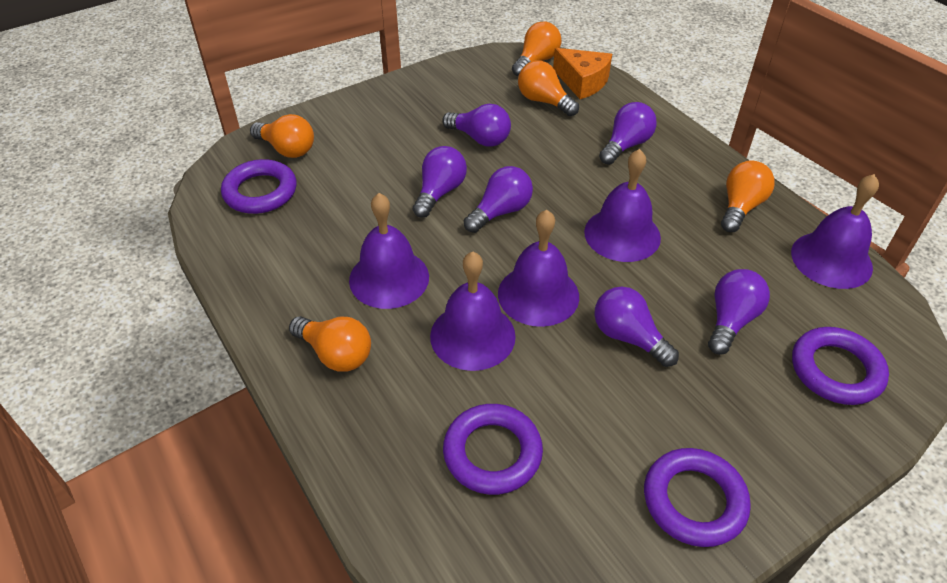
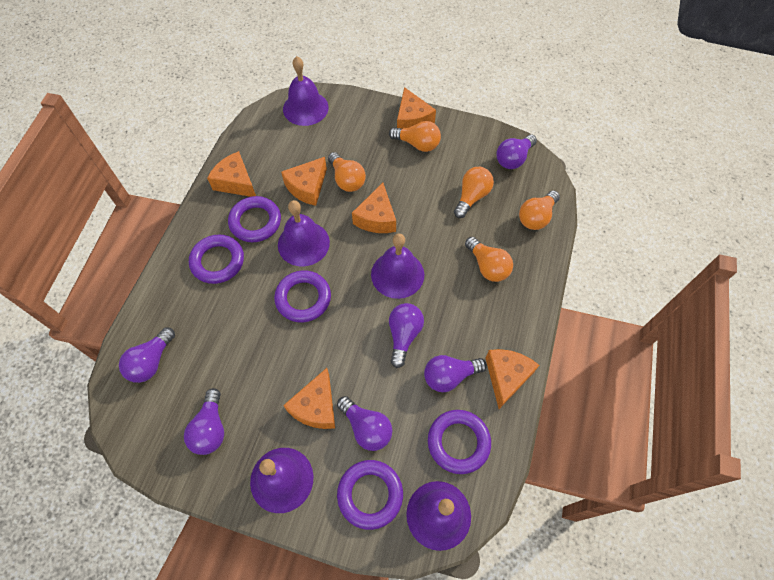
orange cheese: [553,48,612,99] = 1 -> [207,151,256,197] [281,157,327,206] [283,368,335,429] [352,183,396,233] [397,87,436,129] [485,349,539,409] = 6
purple ring: [221,159,296,214] [443,404,543,495] [644,448,751,547] [792,327,889,405] = 4 -> [189,235,244,284] [228,196,281,242] [274,270,331,323] [337,460,403,530] [428,410,491,474] = 5

